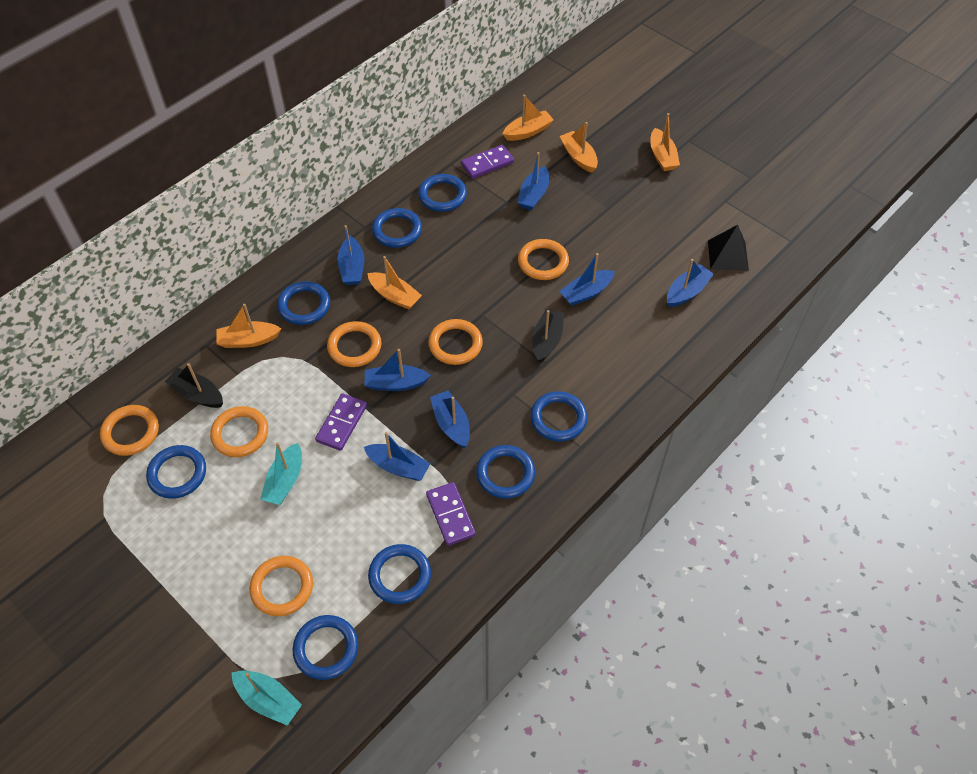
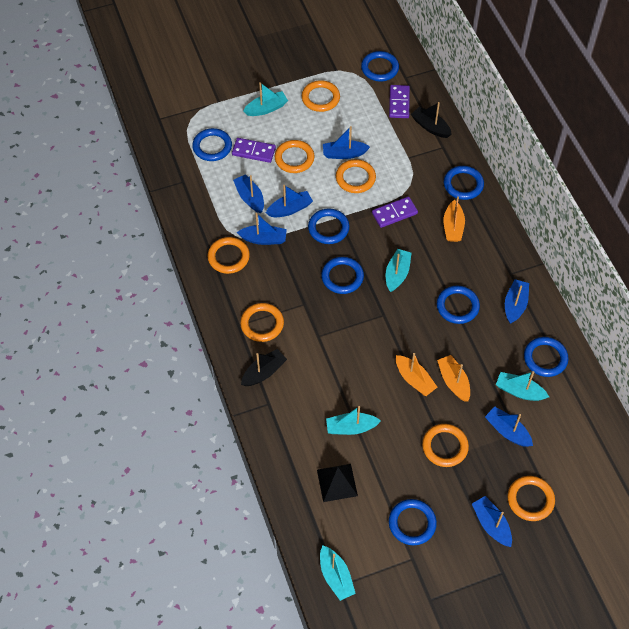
orange boat: [217,304,281,348] [367,256,422,310] [503,95,554,141] [560,122,598,173] [650,113,680,171] = 5 -> [396,353,437,396] [437,355,470,402] [443,196,465,242] = 3
orange ring: [100,405,159,456] [210,406,268,457] [249,556,313,616] [327,321,381,367] [428,319,483,365] [518,239,569,280] = 6 -> [208,237,250,274] [240,303,284,342] [275,140,314,173] [302,80,340,112] [336,159,376,193] [422,424,469,467] [507,476,555,521] = 7
turquoise boat: [232,671,302,726] [260,442,302,505] = 2 -> [243,82,288,116] [320,545,356,601] [326,406,381,435] [386,249,412,292] [496,371,549,401] = 5

